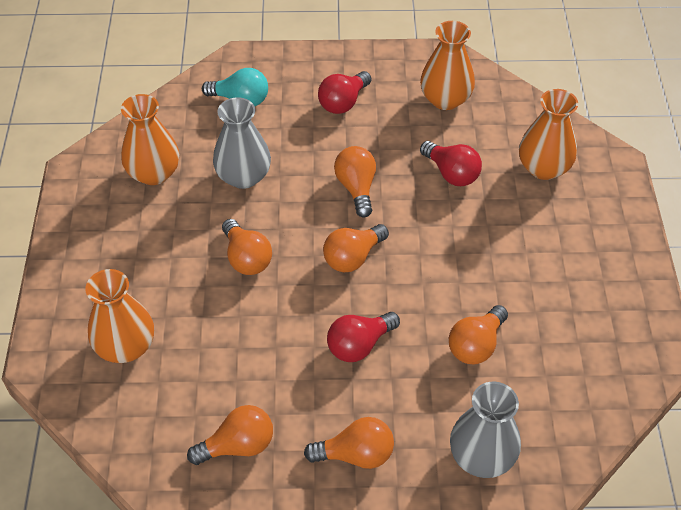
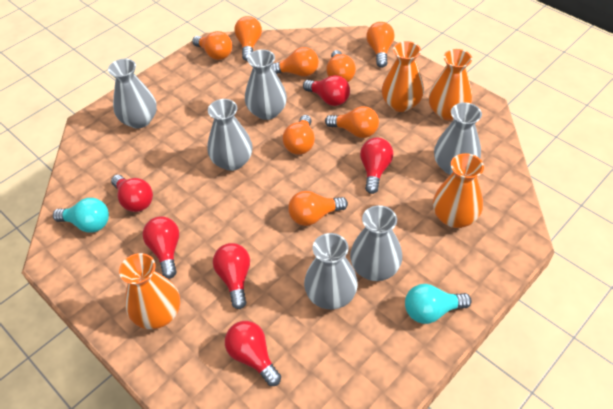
grey vase: [213,98,271,189] [450,381,521,478] = 2 -> [108,59,157,129] [208,99,252,171] [245,49,287,120] [304,233,358,309] [350,205,402,281] [434,102,482,175] = 6
orange light bulb: [187,405,273,465] [222,219,272,275] [304,417,394,469] [323,224,389,272] [334,146,376,218] [449,305,508,364] = 6 -> [192,31,232,60] [234,16,262,61] [271,47,319,77] [282,115,315,155] [288,191,348,226] [325,106,379,138] [326,50,356,82] [366,22,395,68] = 8
red light bulb: [318,71,371,114] [327,312,400,362] [420,141,482,186] = 3 -> [111,175,153,212] [142,216,179,279] [213,243,250,309] [225,321,281,386] [303,75,350,106] [360,137,393,194] = 6
turquoise light bulb: [202,68,268,106] = 1 -> [53,198,109,233] [405,284,472,324] = 2

